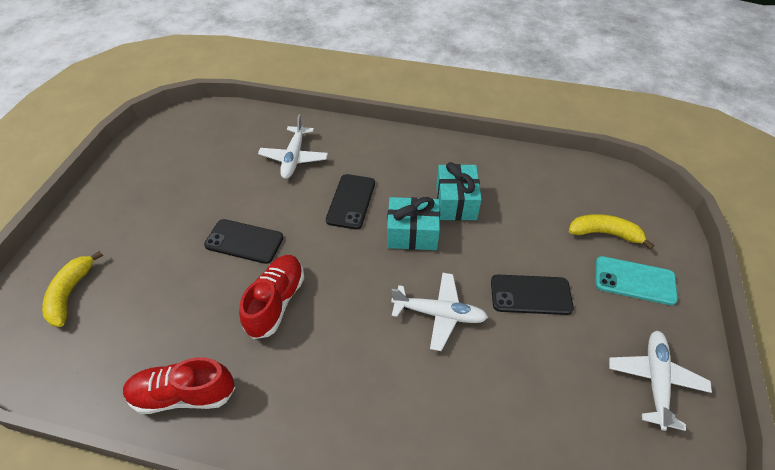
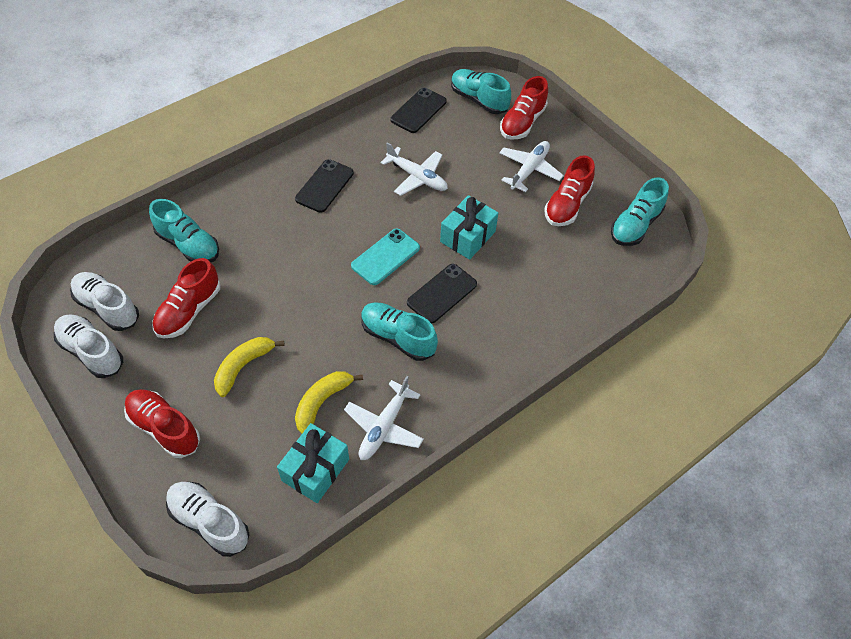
red shoe: [123,357,235,414] [239,255,304,339] = 2 -> [124,389,200,458] [152,258,221,339] [500,76,548,140] [544,155,595,226] = 4
turquoise shoe: none = 0 -> [149,199,219,262] [361,303,438,361] [451,69,511,114] [611,178,669,246] = 4
white shoe: none = 0 -> [54,314,123,378] [70,272,139,331] [166,482,250,557] = 3

